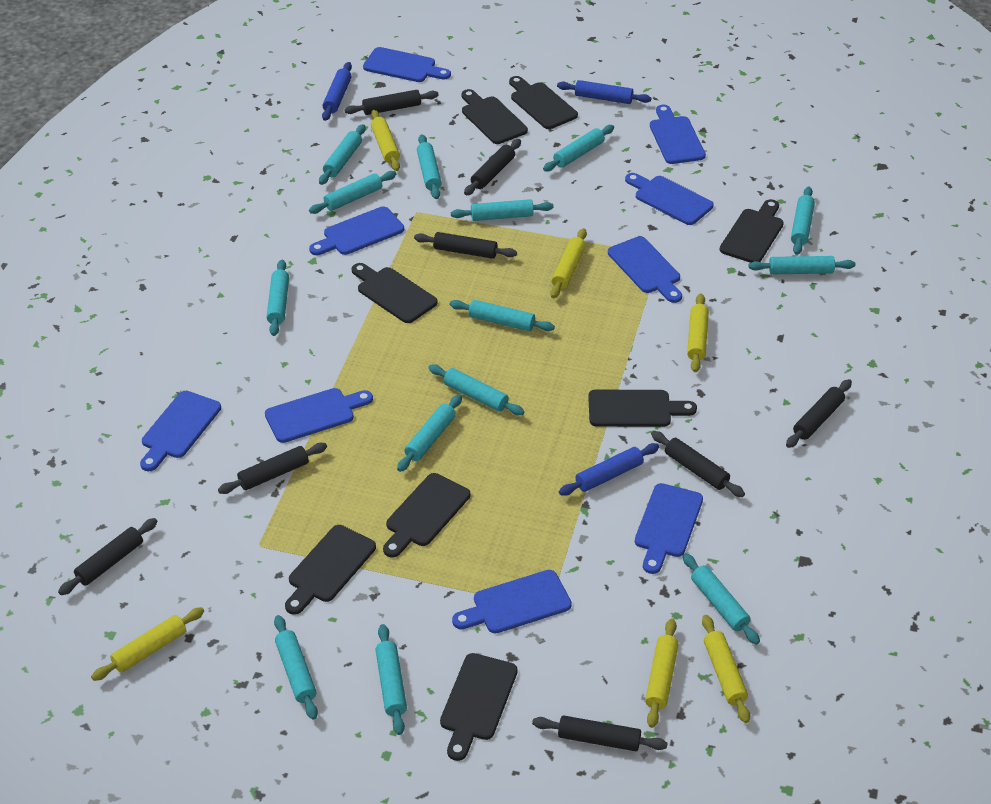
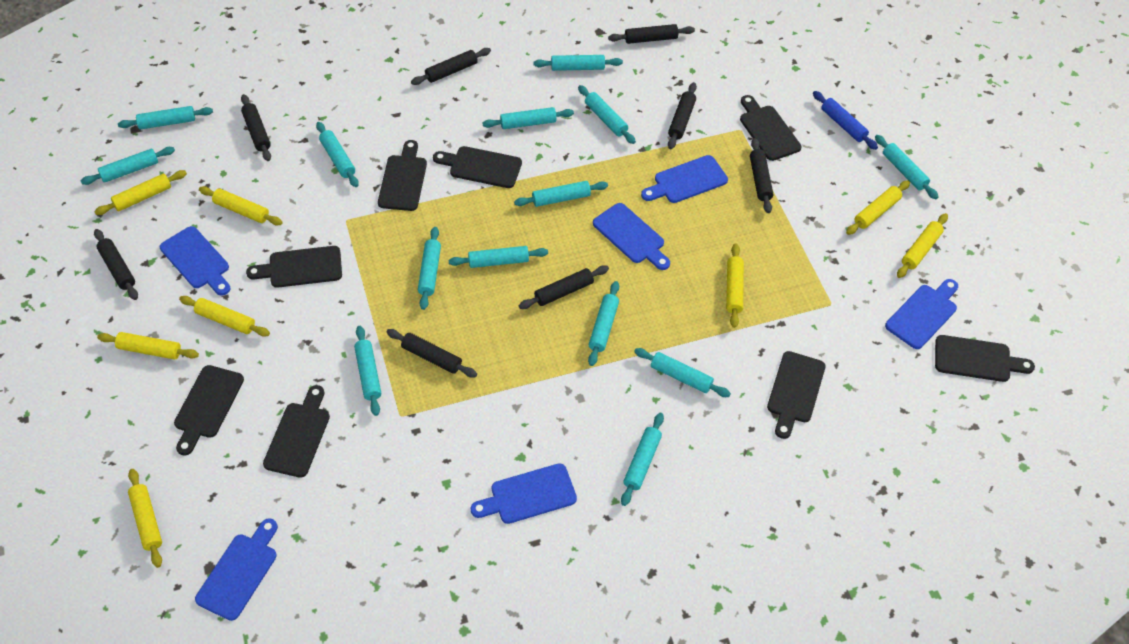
blue cutting board: [140,391,221,471] [265,388,373,443] [309,206,404,255] [363,47,451,82] [452,570,572,634] [608,236,682,303] [625,173,714,225] [635,483,703,574] [650,105,706,164] = 9 -> [160,226,230,296] [195,518,278,621] [471,463,577,524] [593,203,670,270] [641,155,728,203] [885,279,958,349] = 6
blue rolling pin: [322,62,352,121] [557,80,651,104] [559,443,659,496] = 3 -> [813,91,878,150] = 1
yellow rolling pin: [91,607,204,681] [371,110,400,171] [550,228,587,298] [645,619,679,728] [687,293,709,372] [702,615,750,723] = 6 -> [94,170,187,215] [97,332,199,360] [128,469,162,568] [179,296,270,337] [199,186,283,226] [726,244,744,328] [846,180,910,235] [897,213,948,278] = 8

